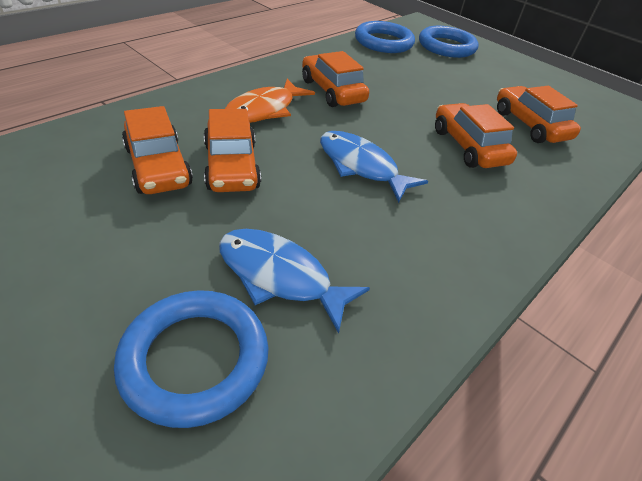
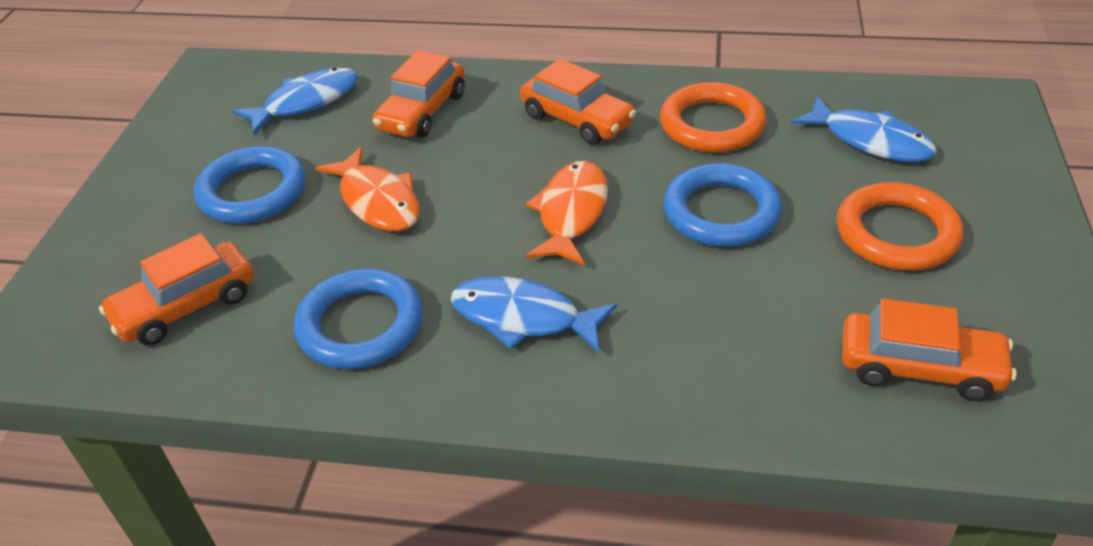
blue fish: [219,229,370,334] [320,131,428,203] = 2 -> [232,67,358,135] [451,276,617,353] [791,96,937,162] = 3
orange car: [122,106,193,194] [204,109,261,192] [302,51,369,107] [435,103,517,168] [497,86,581,143] = 5 -> [99,233,254,345] [372,50,465,138] [520,59,636,145] [842,299,1017,401] = 4
orange fish: [225,79,315,123] = 1 -> [315,147,420,231] [525,161,608,266] = 2
orange ring: none = 0 -> [660,82,767,152] [837,182,963,270] = 2

